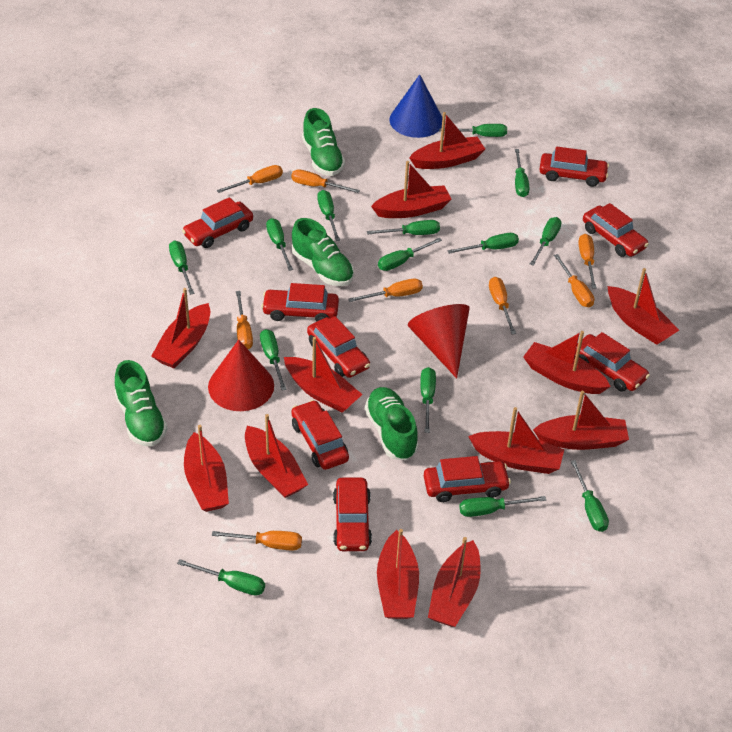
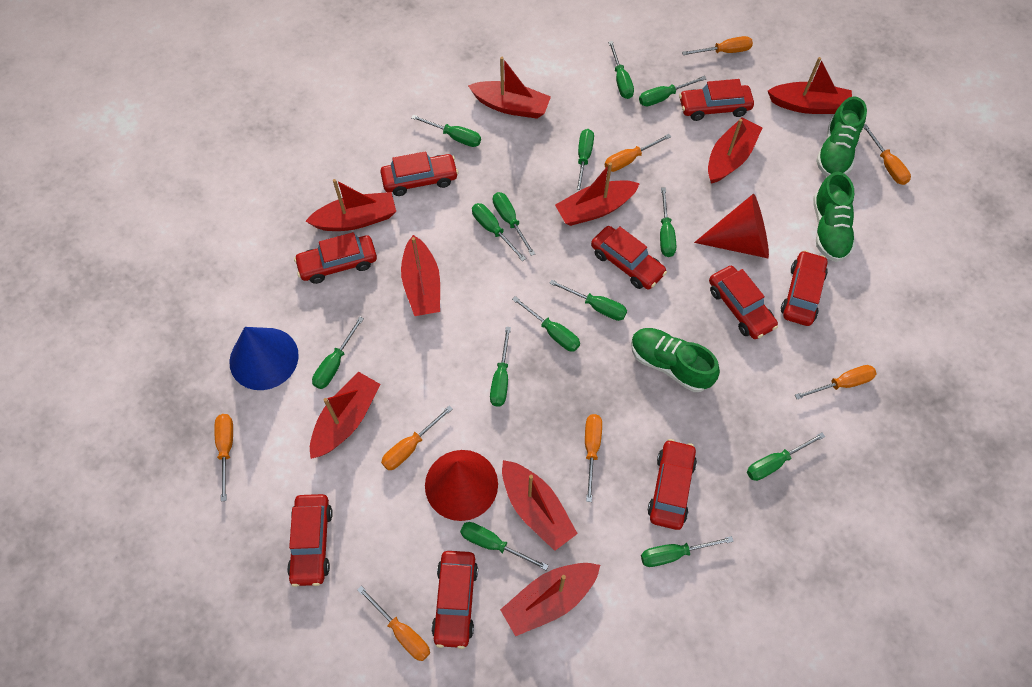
green shoe: [114,360,168,446] [292,218,354,286] [302,108,345,176] [365,387,419,460] = 4 -> [631,328,720,392] [813,172,855,262] [816,96,867,177] = 3
red boat: [151,288,210,368] [184,425,229,512] [245,414,308,498] [284,337,363,413] [371,161,452,218] [377,529,419,619] [409,112,485,169] [428,537,481,627] [468,407,564,474] [523,331,611,394] [533,391,629,450] [608,268,679,345] = 12 -> [305,179,396,231] [310,372,380,459] [401,235,440,316] [468,57,551,119] [500,563,600,636] [502,460,578,551] [555,162,640,226] [708,117,762,184] [768,57,852,114] = 9

